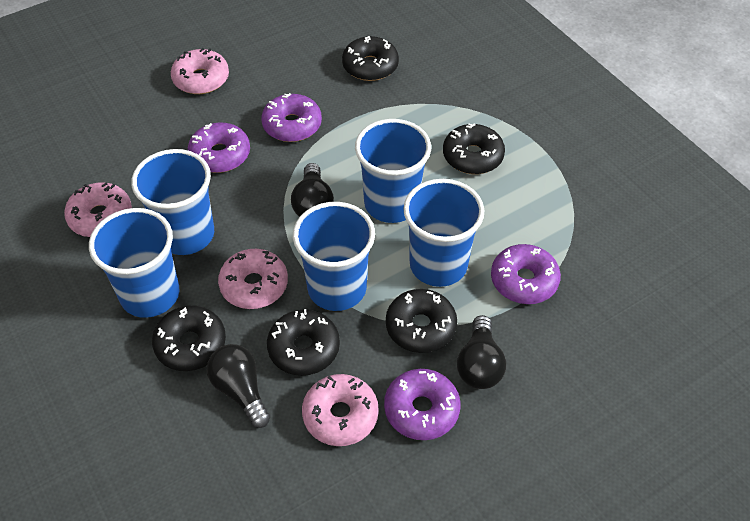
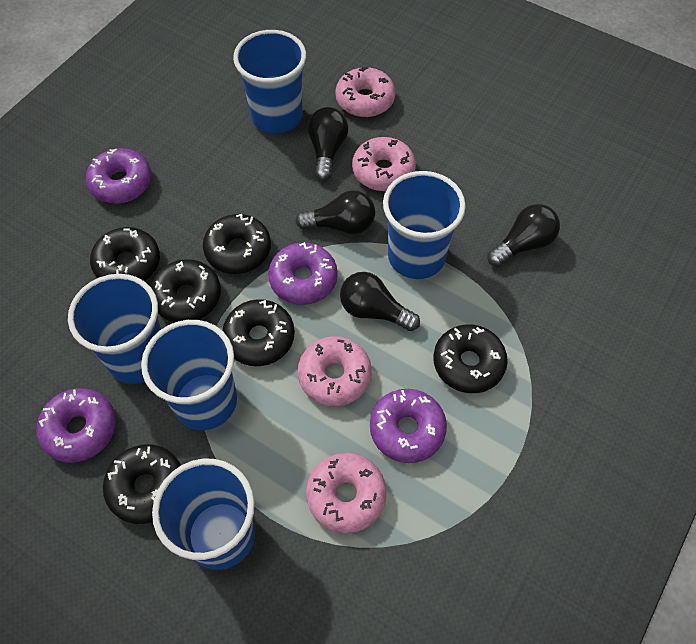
black donut: [152,306,226,371] [267,309,340,376] [342,36,399,81] [386,289,457,353] [443,123,505,174] = 5 -> [90,227,160,281] [103,444,181,524] [151,259,221,322] [203,214,271,274] [222,299,295,366] [433,324,508,393] = 6
black light bulb: [207,344,271,428] [291,163,334,217] [457,315,506,389] = 3 -> [295,190,375,234] [307,107,349,181] [340,272,420,331] [487,204,560,266] = 4

